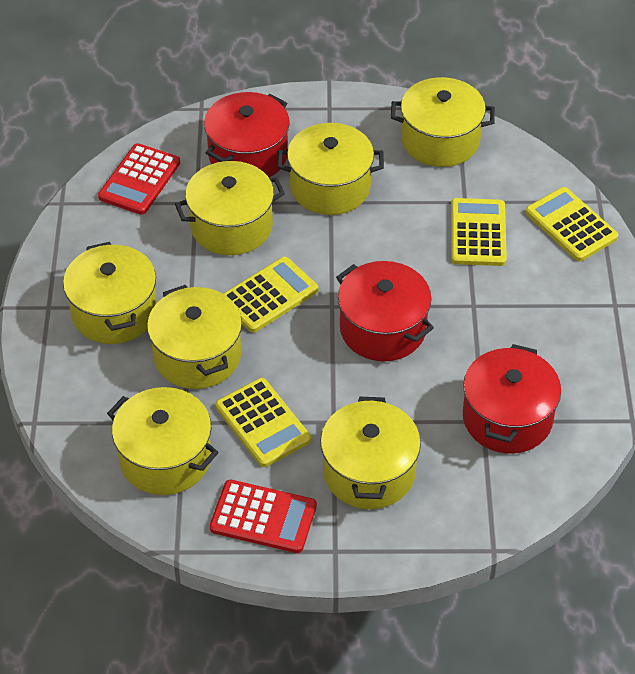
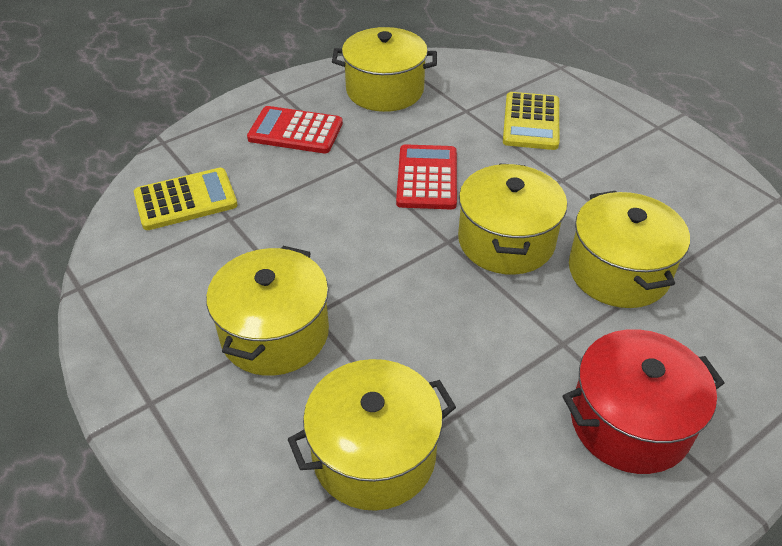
red pot: [204,92,290,177] [336,261,434,361] [463,344,561,453] = 3 -> [563,329,725,474] = 1
yellow calculator: [216,378,311,467] [223,257,318,333] [451,198,507,266] [526,187,618,261] = 4 -> [134,168,238,230] [503,92,559,150] = 2
yellow pot: [63,242,157,344] [107,387,219,495] [147,285,242,389] [175,161,285,255] [277,123,384,215] [321,397,421,509] [391,77,495,167] = 7 -> [206,246,329,376] [287,359,456,511] [332,27,437,112] [458,163,567,275] [569,191,690,308] = 5

